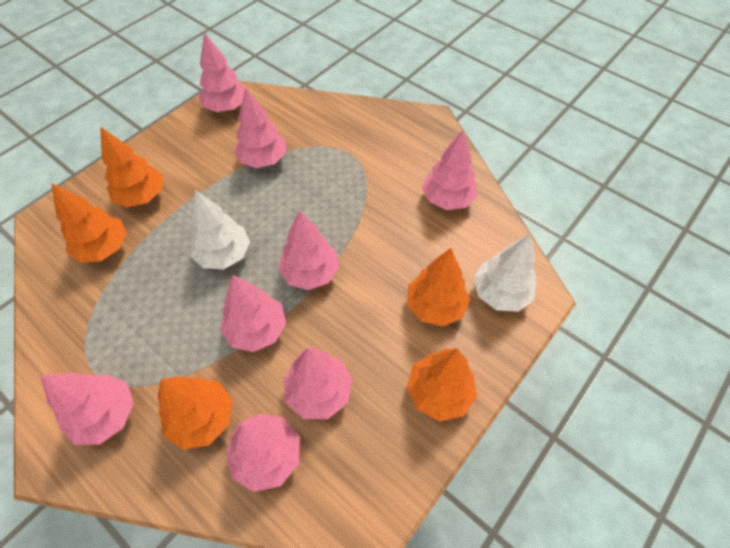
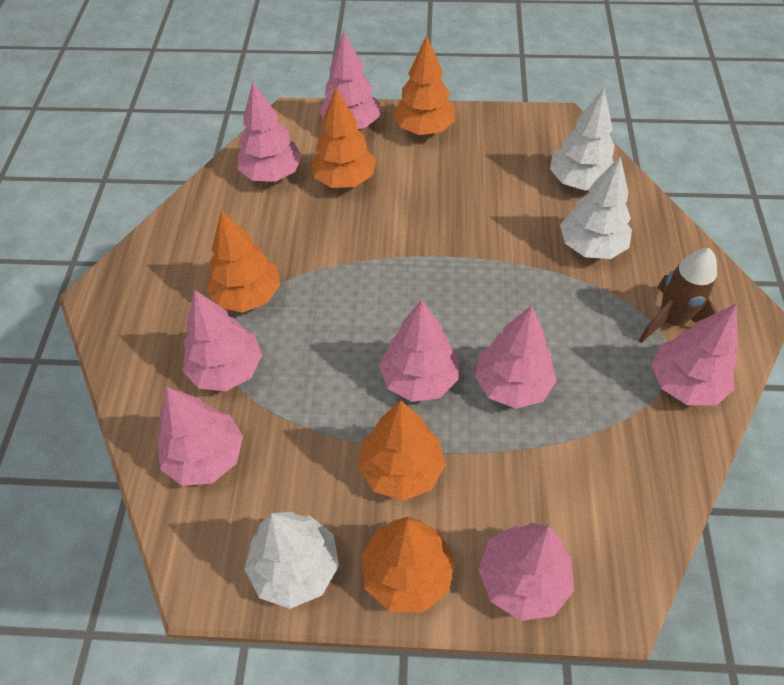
brown rocket: none = 0 -> [639,248,717,343] = 1
white tree: [190,190,250,269] [474,234,537,312] = 2 -> [245,512,339,609] [550,89,614,191] [560,156,632,259] = 3

